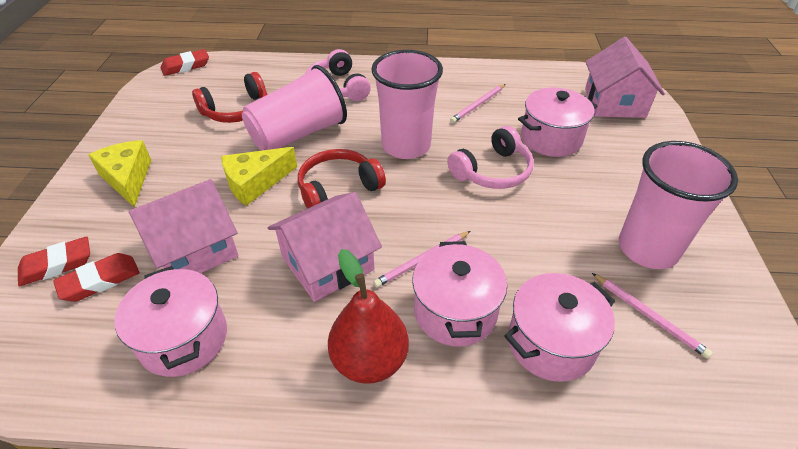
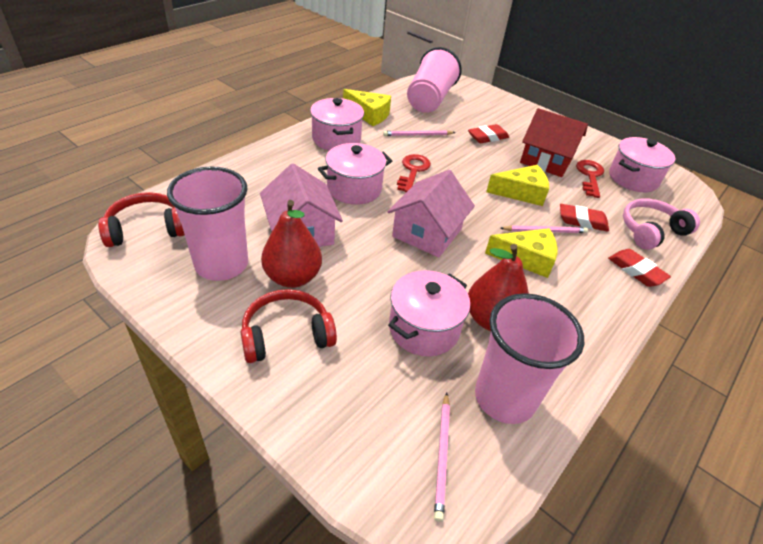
pink headphones: [305,49,371,101] [447,126,534,189] = 2 -> [623,198,700,250] = 1
pink house: [129,179,238,273] [268,192,382,302] [585,37,665,118] = 3 -> [260,163,343,247] [388,170,475,257] = 2
red house: none = 0 -> [520,108,588,177] = 1
red key: none = 0 -> [397,154,431,192] [576,160,604,198] = 2
red pear: [328,249,409,384] = 1 -> [261,200,322,288] [468,244,529,331] = 2
yellow cheese: [88,140,151,207] [221,147,297,206] = 2 -> [343,89,391,126] [485,228,558,278] [486,165,549,206] = 3

